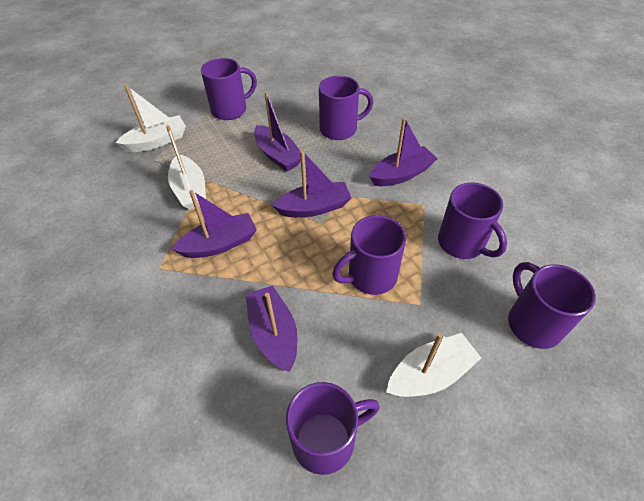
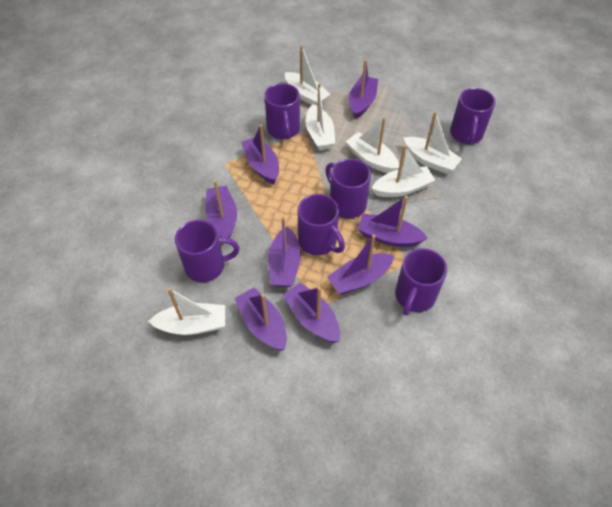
purple boat: [172,190,257,258] [246,285,298,372] [254,92,301,171] [272,150,351,217] [370,117,437,186] = 5 -> [205,180,237,238] [235,287,287,351] [241,125,279,184] [268,216,301,287] [283,282,340,343] [327,234,394,295] [349,59,378,119] [358,196,427,247] = 8
white boat: [116,85,186,152] [166,125,206,210] [386,333,481,397] = 3 -> [148,288,225,335] [285,45,331,106] [305,83,335,150] [346,117,399,173] [372,145,435,197] [403,111,462,174] = 6

